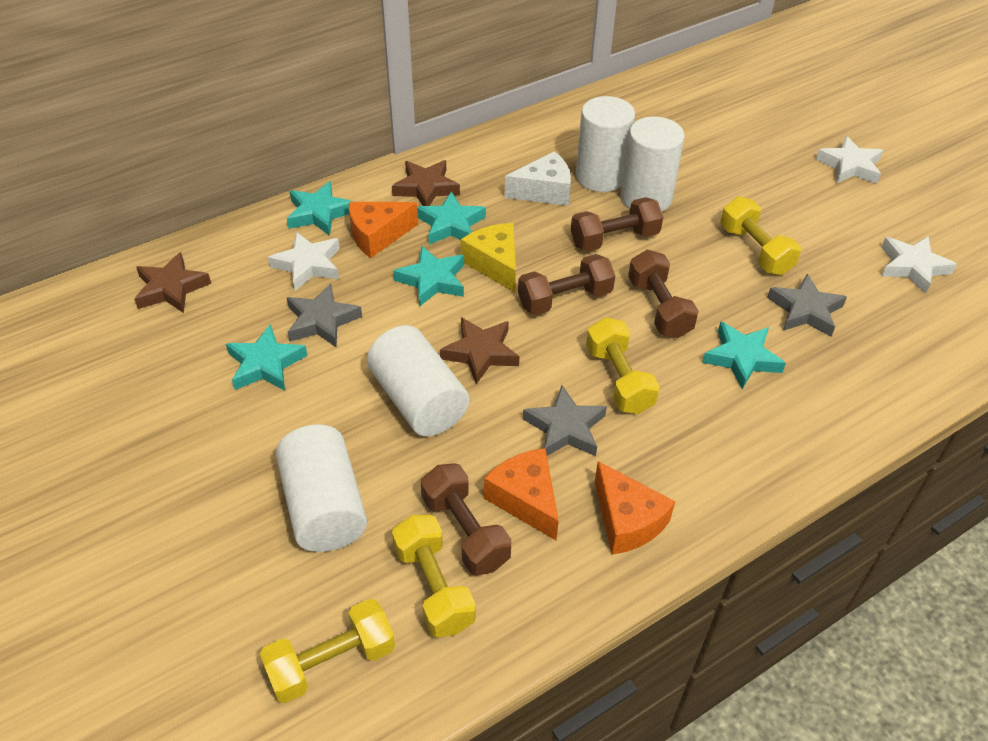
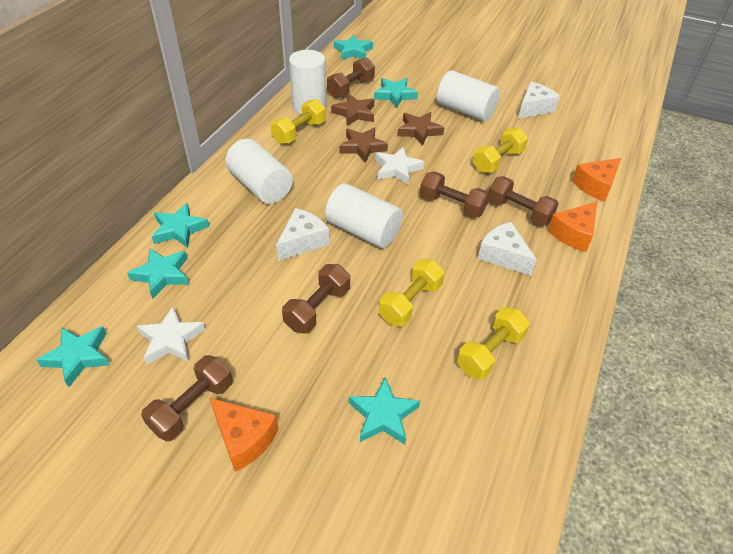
brown dumbbell: [421,463,512,576] [518,254,615,315] [571,197,663,251] [628,250,699,338] = 4 -> [141,355,233,442] [282,264,350,334] [327,57,375,98] [420,171,490,218] [488,176,559,226] = 5
grey star: [287,283,362,348] [523,385,607,456] [767,274,847,336] = 3 -> none = 0
turquoise star: [226,324,308,391] [287,181,353,236] [393,246,464,307] [417,191,486,244] [702,321,786,389] = 5 -> [37,326,110,387] [127,249,189,299] [151,203,209,248] [334,35,373,60] [349,377,420,445] [374,78,418,108] = 6
white cheese: [505,151,571,206] = 1 -> [276,208,329,261] [478,222,537,276] [518,82,560,119] = 3
white star: [268,232,340,291] [816,136,884,184] [881,236,957,294] = 3 -> [137,306,205,365] [375,147,424,185] = 2
yellow cheese: [461,223,516,292] = 1 -> none = 0

